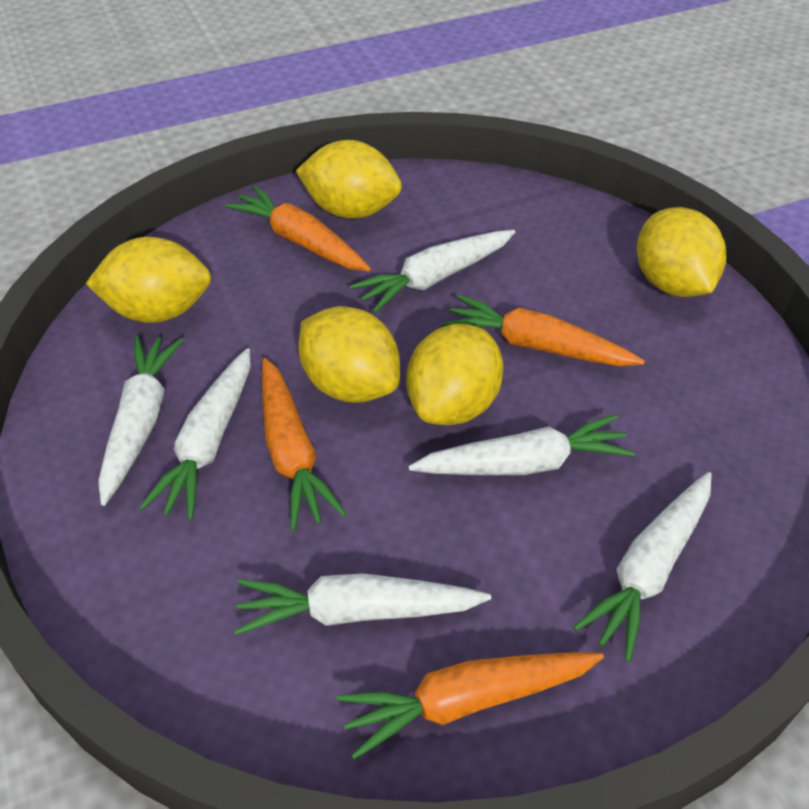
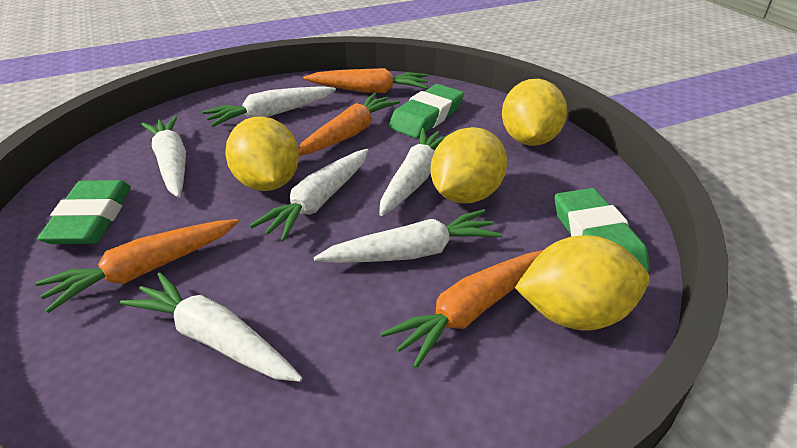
green eraser: none = 0 -> [37,180,131,244] [389,84,464,138] [555,188,650,272] = 3
yellow lemon: [86,237,211,323] [296,140,402,219] [298,306,400,403] [406,324,504,425] [637,207,726,297] = 5 -> [225,116,299,191] [430,127,507,204] [502,79,567,146] [515,235,649,331] = 4

